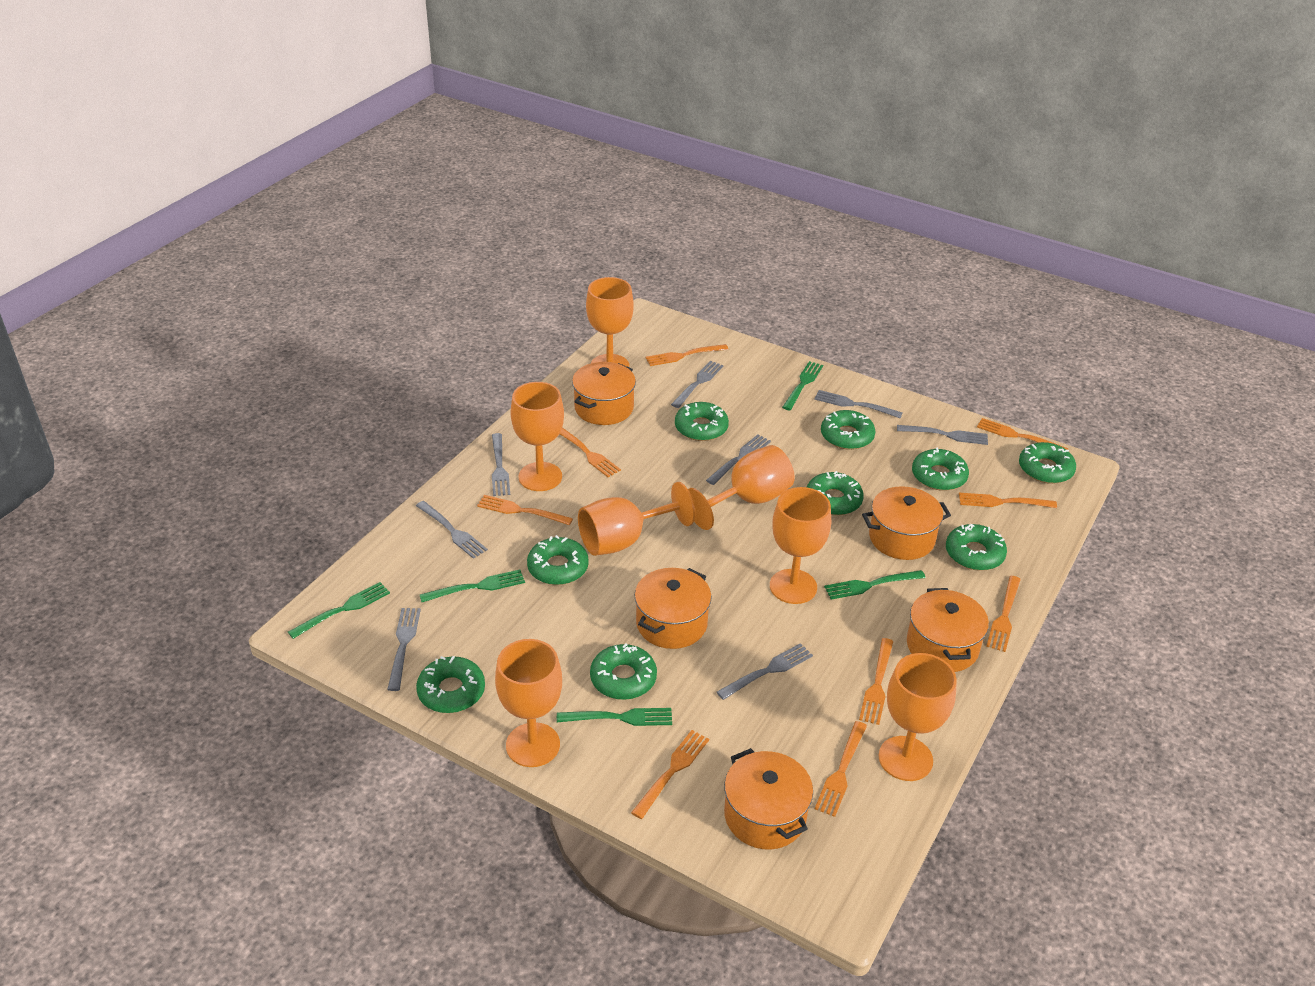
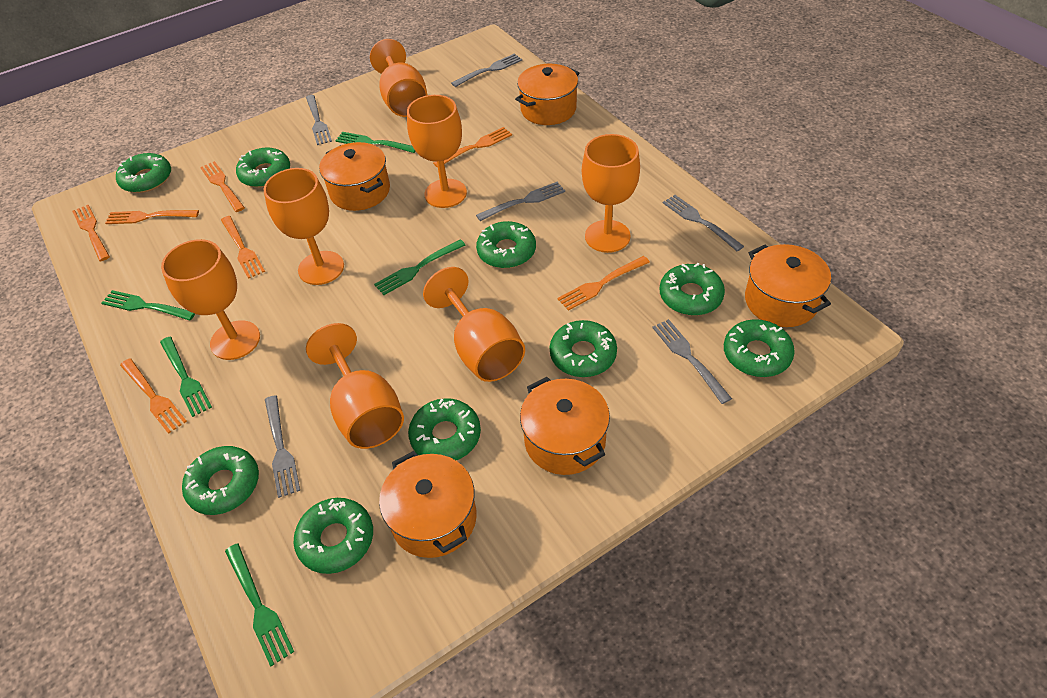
grey fork: [387,608,421,691] [416,501,488,559] [492,433,510,496] [671,361,724,408] [706,434,771,485] [717,643,813,700] [814,390,903,418] [897,425,988,445] = 8 -> [265,395,300,498] [306,95,332,145] [451,54,522,87] [476,182,565,221] [652,319,732,404] [663,195,744,251] = 6
orange fork: [477,495,573,525] [560,427,621,477] [631,730,709,819] [646,344,729,366] [815,721,867,817] [859,638,894,725] [959,493,1057,508] [977,418,1068,450] [986,576,1021,652] = 9 -> [72,205,110,261] [105,210,199,224] [120,358,187,434] [200,161,245,212] [221,216,265,279] [433,127,512,168] [558,256,650,311] = 7

